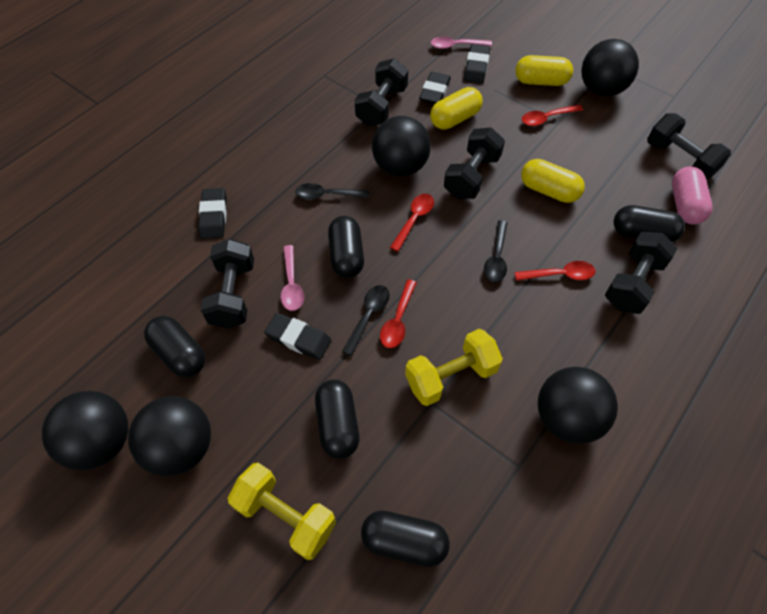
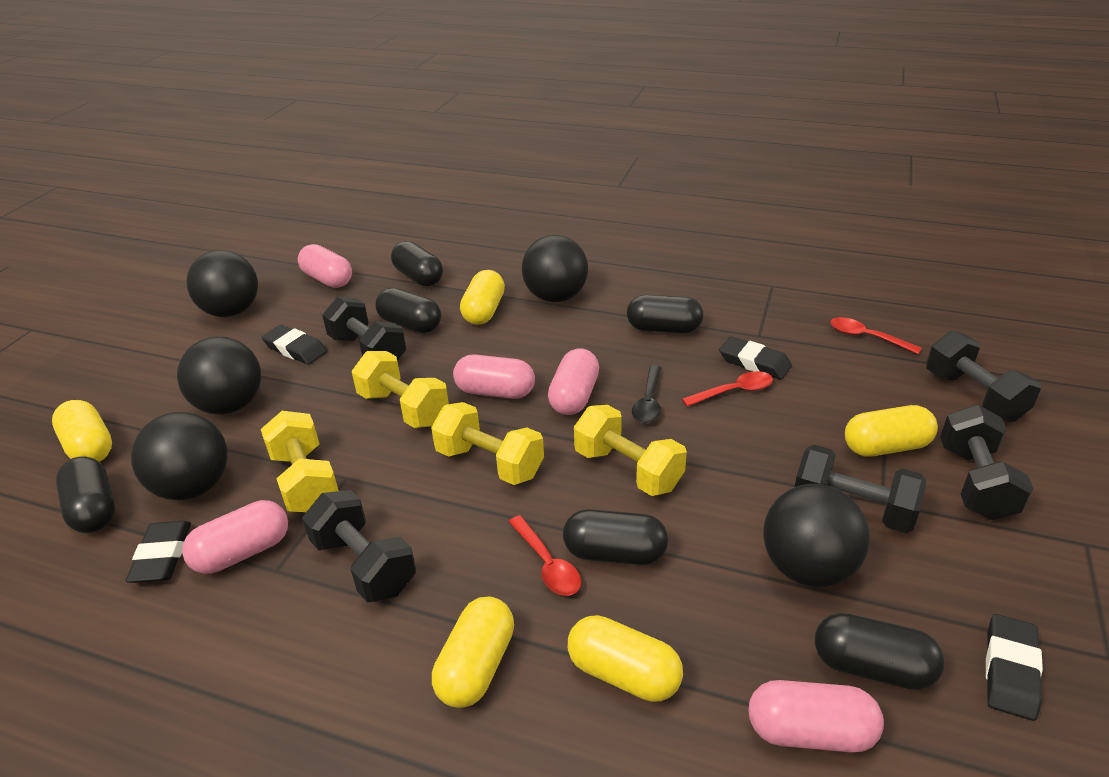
black capsule: [144,316,206,377] [315,380,359,459] [328,216,364,278] [361,511,450,567] [613,205,685,242] = 5 -> [56,457,115,533] [375,288,441,333] [391,241,443,287] [563,509,668,565] [627,295,703,333] [815,613,945,690] = 6
black spoon: [295,183,369,200] [342,285,390,356] [484,220,507,282] = 3 -> [632,365,661,424] = 1
pink capsule: [672,167,712,225] = 1 -> [182,500,288,574] [298,244,352,288] [453,354,535,399] [548,348,599,415] [749,680,884,752] = 5
pink spoon: [281,245,304,311] [431,36,492,49] = 2 -> none = 0
red spoon: [380,279,417,348] [390,194,434,252] [515,261,595,281] [522,104,583,126] = 4 -> [509,515,581,596] [682,371,773,406] [830,317,922,354] = 3
yellow capsule: [430,87,483,130] [515,55,573,86] [521,159,585,203] = 3 -> [52,400,112,462] [432,596,514,708] [460,270,505,325] [568,615,683,702] [845,405,938,457] = 5
yellow dumbbell: [228,463,336,560] [405,329,503,406] = 2 -> [261,411,339,512] [352,351,449,428] [431,402,544,485] [574,405,687,496] = 4

